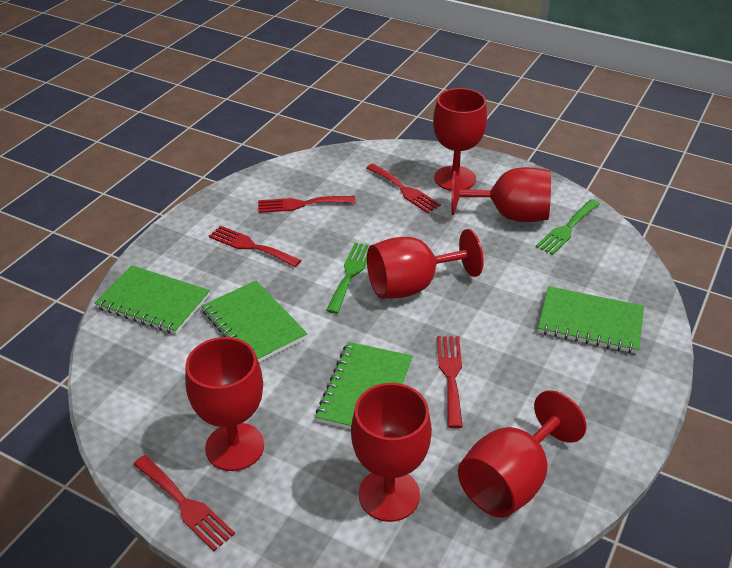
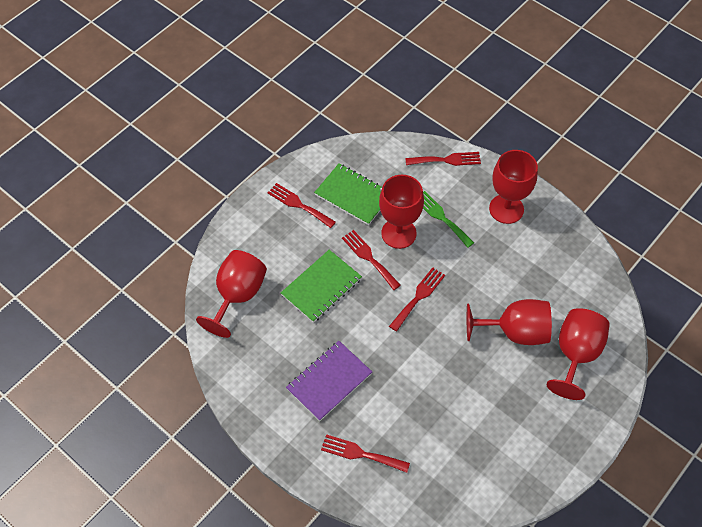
green fork: [326,243,368,314] [536,199,600,255] = 2 -> [423,191,474,248] = 1
green notebook: [95,266,210,334] [202,281,308,362] [316,342,413,429] [538,286,644,354] = 4 -> [281,250,362,323] [314,163,382,225] = 2
purple notebook: none = 0 -> [286,341,372,421] = 1
red goblet: [185,337,264,471] [351,383,432,522] [367,229,484,299] [433,88,487,191] [452,167,551,222] [458,390,586,518] = 6 -> [196,250,267,338] [379,175,424,249] [467,299,552,345] [489,150,538,224] [546,308,610,400] = 5

